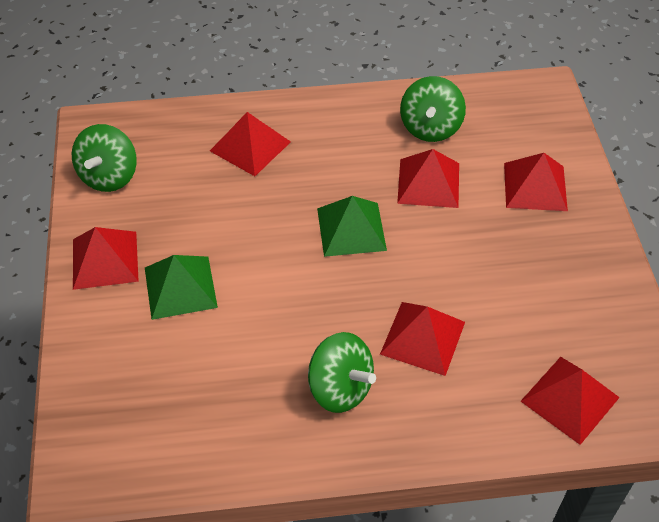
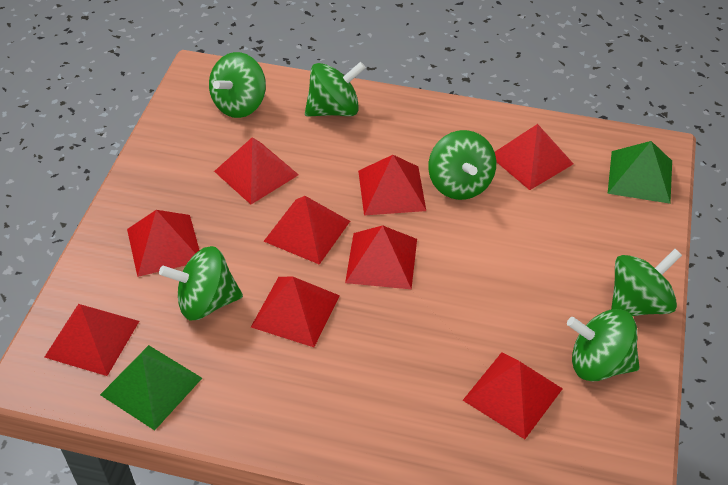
green spinning top: [72,124,137,192] [308,332,376,413] [400,76,466,142] = 3 -> [159,246,243,320] [209,52,266,118] [305,62,366,117] [428,130,496,200] [567,309,640,381] [611,249,682,316] = 6
red pyramid: [73,227,139,290] [210,112,291,176] [380,302,465,376] [397,149,459,208] [504,153,568,211] [521,357,620,445] = 6 -> [44,304,139,376] [127,210,199,277] [214,137,299,204] [251,277,340,347] [264,196,350,265] [345,225,417,289] [358,155,426,216] [463,352,563,439] [495,124,573,190] = 9

